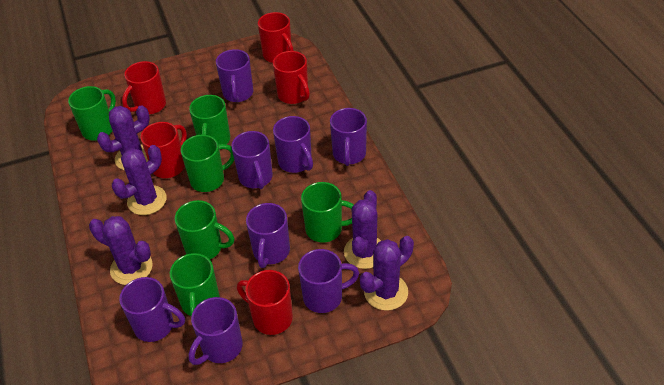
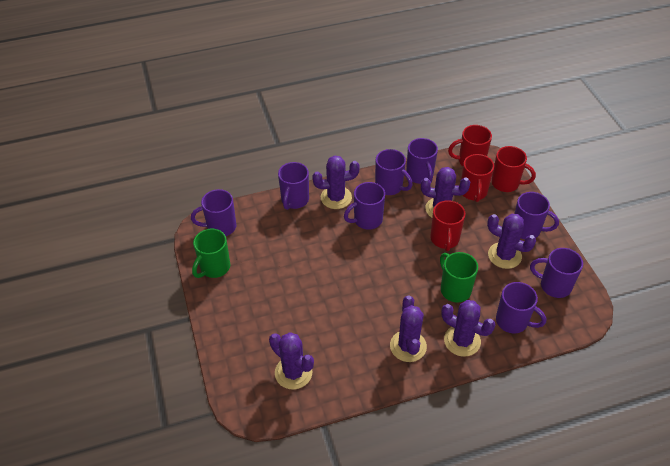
green mug: [68,86,116,140] [170,253,220,316] [175,200,234,259] [181,135,234,192] [189,95,230,145] [301,182,354,243] = 6 -> [192,229,230,278] [440,252,478,302] = 2
purple cactus: [89,216,153,285] [97,105,150,170] [112,145,167,215] [344,190,381,269] [360,236,414,311] = 5 -> [269,332,314,390] [312,155,360,209] [390,295,427,362] [421,167,470,218] [441,300,495,357] [487,214,536,269] = 6
red mug: [122,61,166,114] [140,122,187,178] [237,270,293,335] [258,12,294,63] [273,51,310,104] = 5 -> [430,200,465,251] [448,125,492,166] [461,154,494,202] [491,146,536,192] = 4

